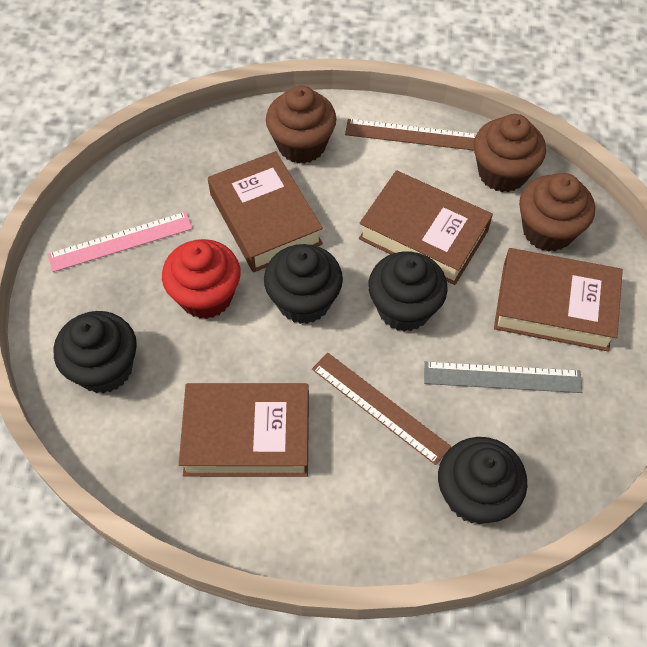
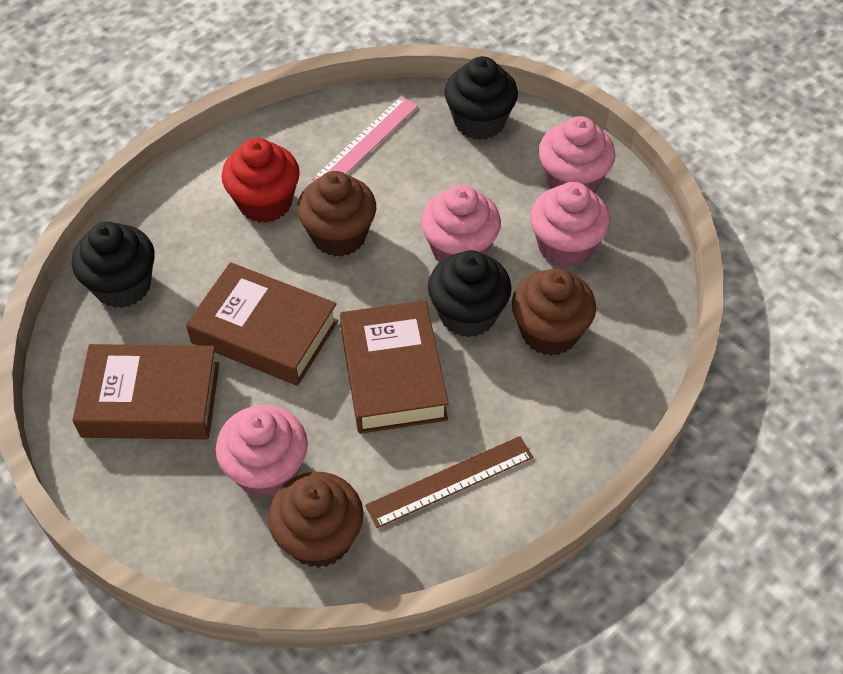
black cupcake: [54,311,137,394] [264,244,343,324] [368,252,448,332] [438,437,527,524] = 4 -> [72,221,154,308] [428,250,512,337] [444,56,518,140] = 3
brown book: [179,383,309,477] [208,151,323,272] [359,170,493,285] [494,248,623,352] = 4 -> [72,344,219,440] [186,262,338,386] [340,300,449,434] = 3
brown ruler: [312,353,451,465] [345,119,477,150] = 2 -> [365,436,533,528] = 1
grey ruler: [424,361,582,393] = 1 -> none = 0
pink cupcake: none = 0 -> [216,405,308,498] [421,185,501,263] [530,182,610,268] [539,116,615,193] = 4

